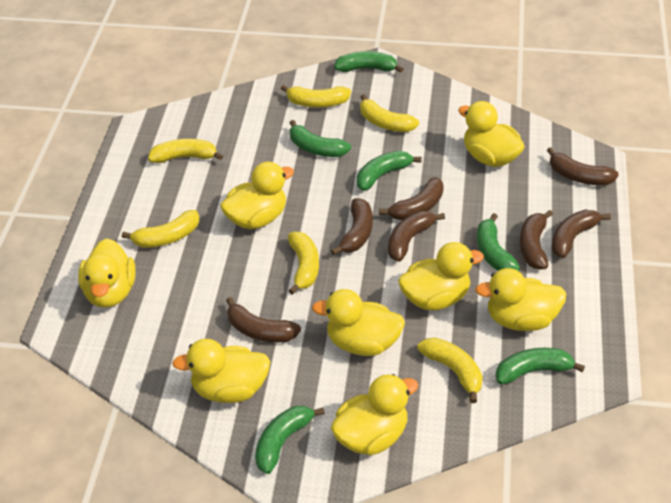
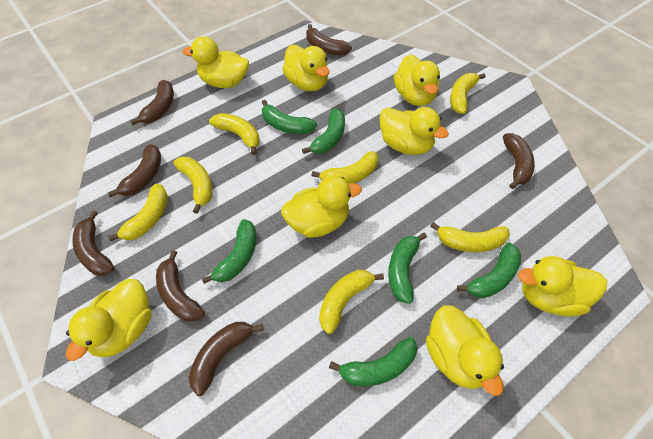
yellow banana: [122,210,200,248] [148,139,223,163] [281,85,351,107] [288,232,319,295] [360,94,419,132] [417,337,483,403] = 6 -> [108,184,168,241] [174,157,212,214] [209,113,260,155] [312,151,378,184] [319,270,384,334] [430,222,510,252] [450,73,486,114] = 7

